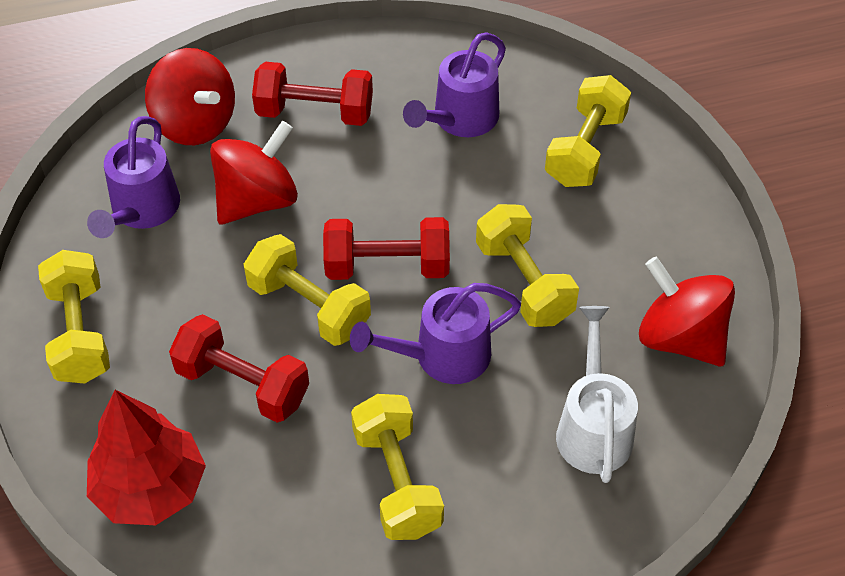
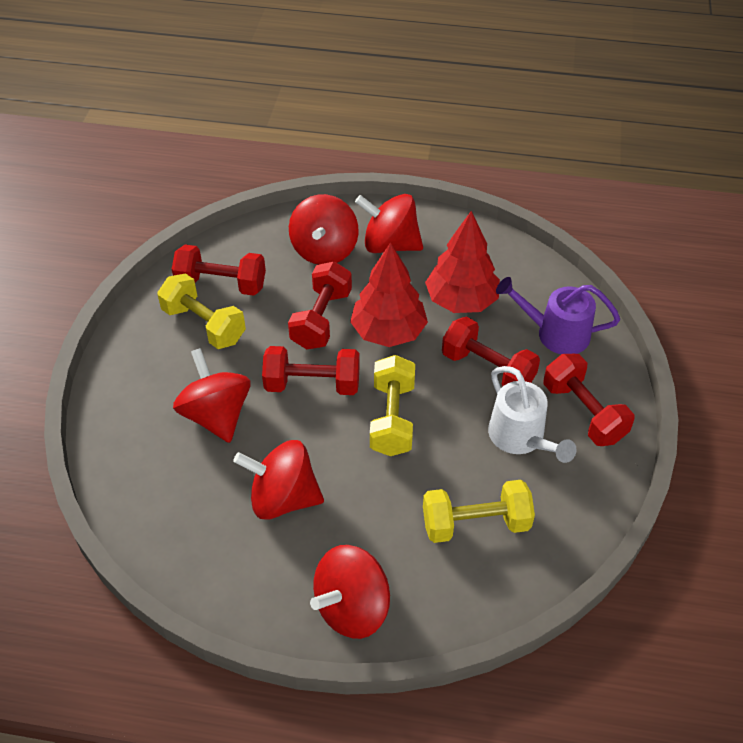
purple watering can: [87,116,180,238] [350,283,521,384] [403,32,506,137] = 3 -> [496,277,620,354] = 1
red dumbbell: [169,314,309,423] [252,62,373,126] [323,217,450,280] = 3 -> [172,245,266,296] [262,346,360,395] [288,261,352,349] [442,317,540,387] [543,354,635,446] = 5
red spinning top: [145,48,235,145] [210,121,298,225] [639,256,735,367] = 3 -> [173,348,251,443] [233,440,324,520] [289,194,359,265] [310,545,390,639] [355,194,423,253] = 5
red tree: [87,390,206,525] = 1 -> [350,243,428,347] [425,211,500,313] = 2
yellow dumbbell: [38,250,110,384] [244,234,371,346] [351,394,444,540] [476,204,579,327] [545,75,631,187] = 5 -> [157,273,246,349] [370,355,415,456] [423,480,535,543] = 3

